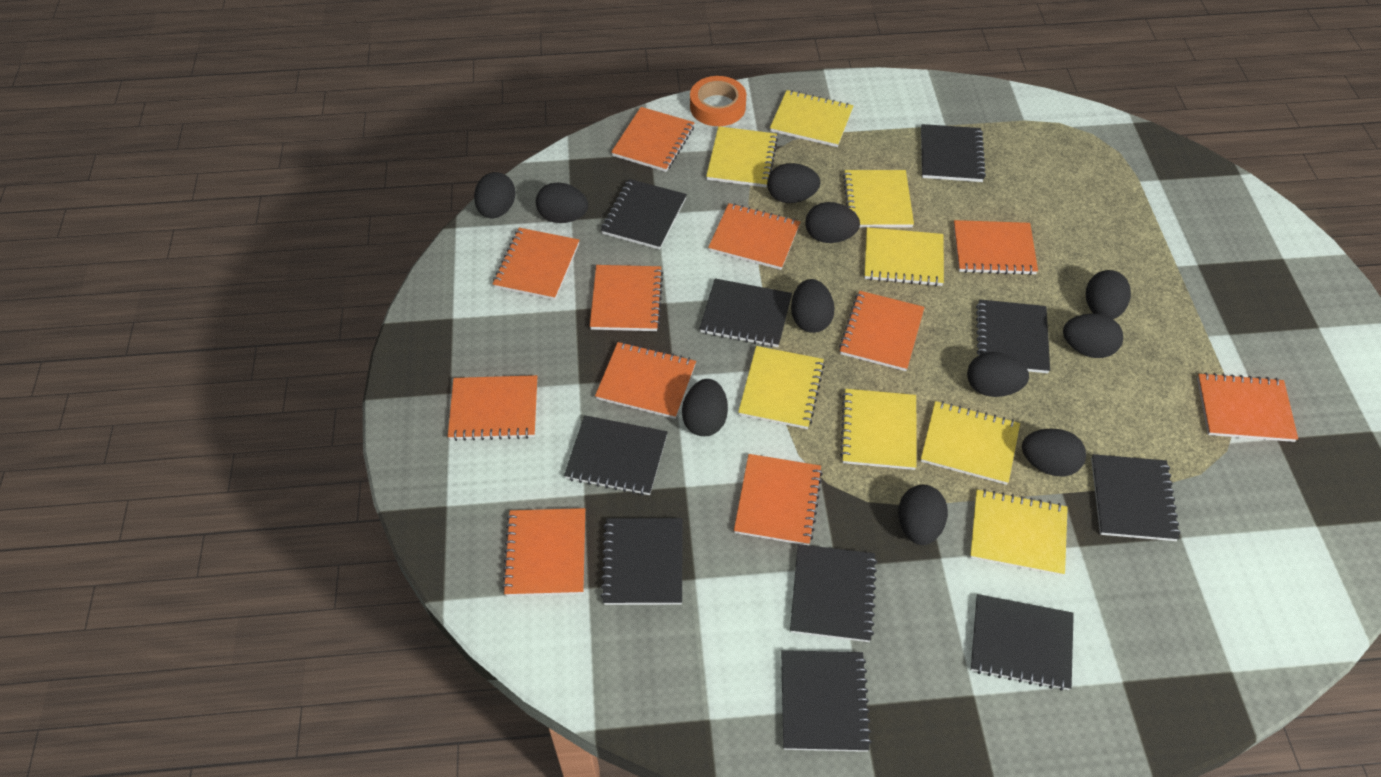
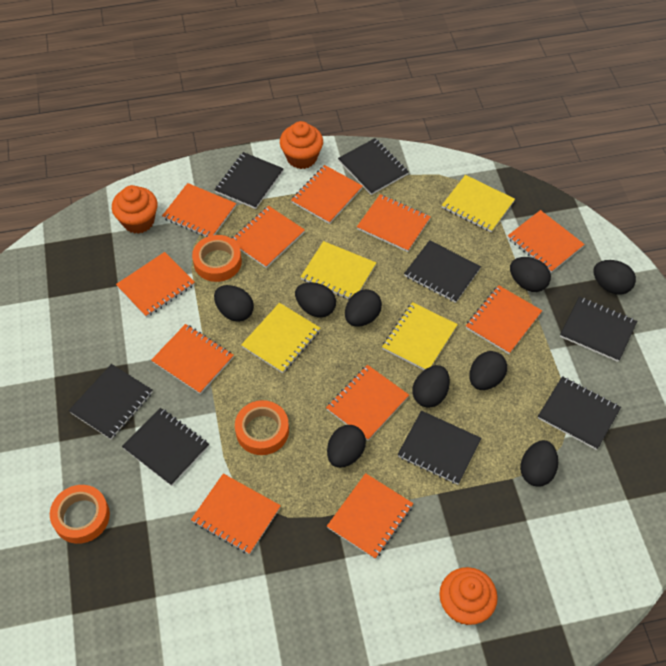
black egg: [474,172,515,218] [536,182,588,223] [682,379,728,436] [767,163,821,203] [791,279,835,333] [805,202,860,243] [898,485,948,545] [967,352,1029,397] [1022,429,1086,477] [1063,314,1123,358] [1086,270,1131,319] = 11 -> [214,285,254,322] [295,282,336,317] [327,425,366,468] [345,289,382,327] [413,365,450,408] [469,351,507,390] [510,257,551,292] [520,440,558,486] [593,260,636,295] = 9
black notebook: [564,415,668,496] [600,518,682,605] [601,179,687,250] [699,278,792,347] [781,650,872,752] [790,544,877,642] [921,124,986,182] [970,594,1074,691] [976,299,1050,373] [1091,454,1180,541] = 10 -> [69,364,153,439] [122,408,209,486] [215,152,284,209] [338,138,408,195] [397,411,482,485] [404,240,481,303] [538,376,621,450] [560,297,637,362] = 8
orange cupcake: none = 0 -> [112,185,157,234] [280,121,323,169] [439,567,498,625] = 3
orange tape: [690,76,746,126] = 1 -> [50,485,110,544] [192,235,242,282] [235,400,289,455] = 3
yellow notebook: [706,126,778,187] [738,346,825,429] [770,90,853,147] [840,389,917,470] [843,170,914,228] [865,227,944,286] [921,401,1020,485] [970,489,1068,576] = 8 -> [241,303,320,373] [301,241,376,300] [382,302,458,370] [442,175,515,232] = 4

